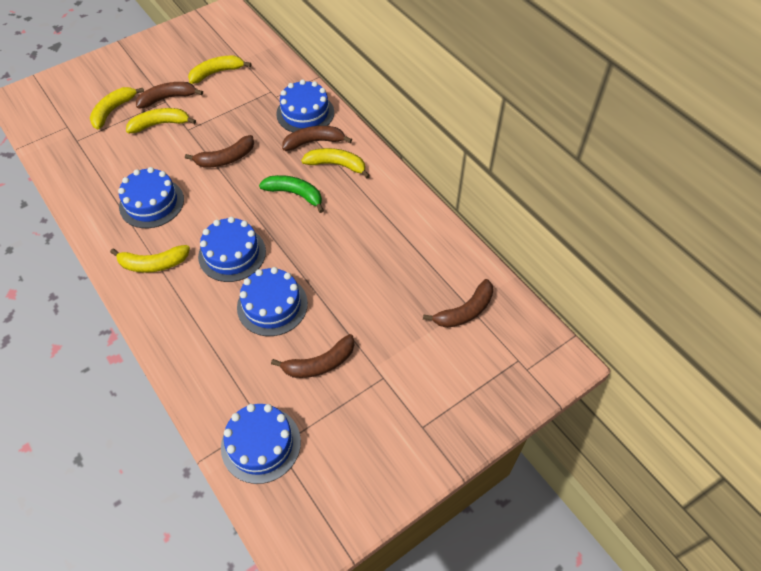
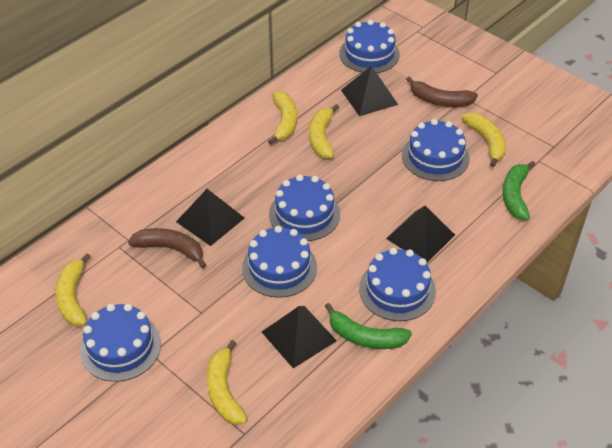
black pyramid: none = 0 -> [176,189,245,246] [262,306,337,368] [341,66,398,116] [386,206,455,263] = 4
blue cake: [118,167,184,228] [198,217,266,282] [221,404,301,484] [237,267,308,336] [276,79,334,132] = 5 -> [80,303,161,382] [242,226,317,298] [269,175,340,241] [339,20,400,73] [359,248,436,321] [402,119,470,181] = 6
brown banana: [136,82,203,109] [185,135,254,167] [271,334,354,378] [282,126,352,151] [423,279,493,328] = 5 -> [128,228,206,269] [406,76,478,107] = 2
green banana: [259,175,324,213] = 1 -> [325,303,412,349] [503,161,536,220] = 2

